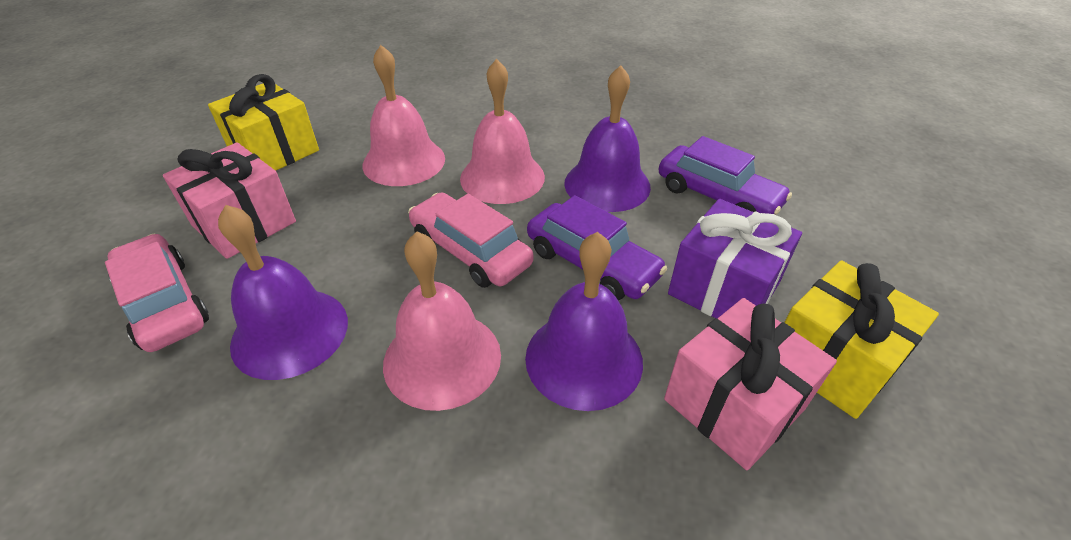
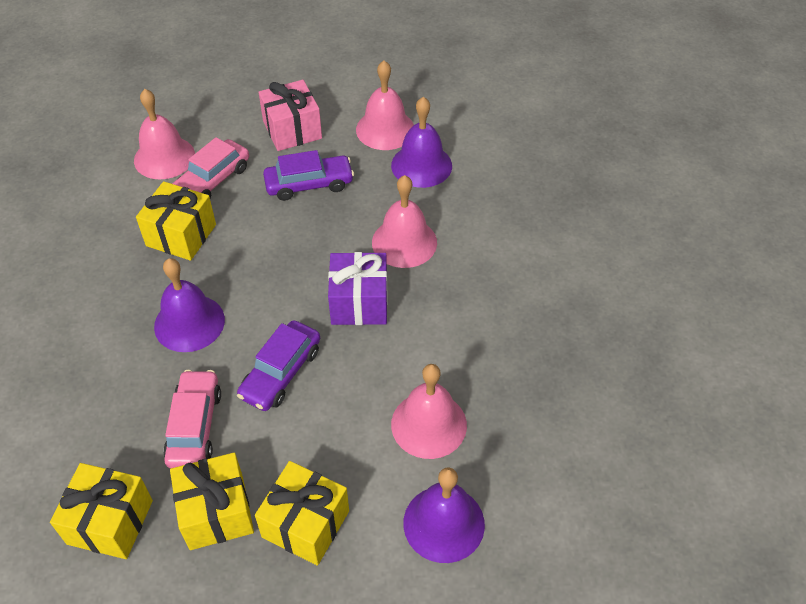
pink bell: [362,45,445,186] [383,232,501,411] [460,59,545,204] = 3 -> [134,89,195,179] [356,61,414,150] [372,175,437,268] [391,364,467,459] = 4
pink gift: [163,143,296,259] [664,298,837,470] = 2 -> [259,80,322,151] = 1
yellow gift: [208,74,319,171] [784,260,939,419] = 2 -> [50,463,153,559] [136,181,216,261] [170,453,254,550] [255,461,349,566] = 4

